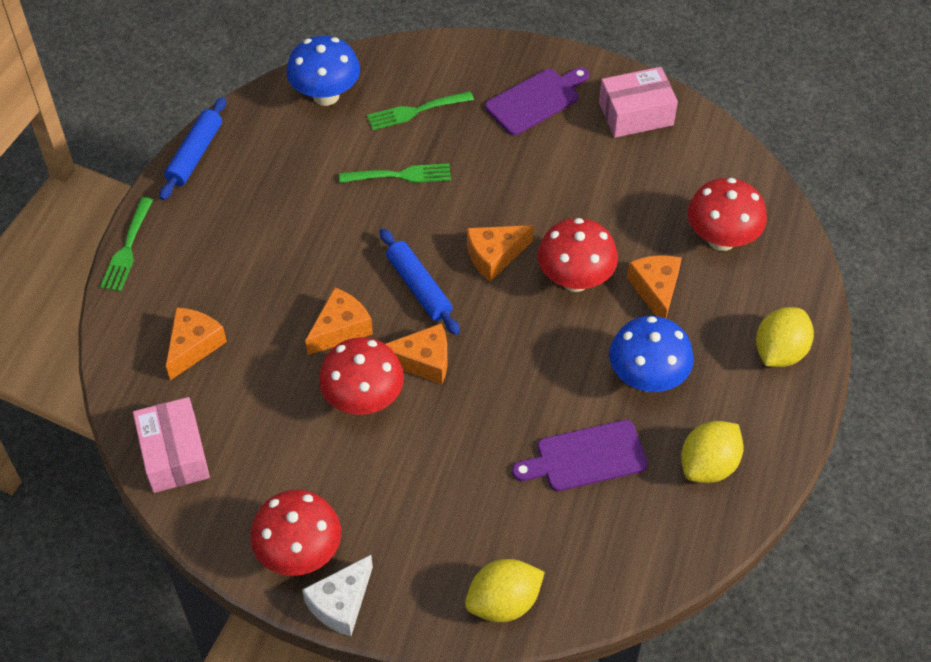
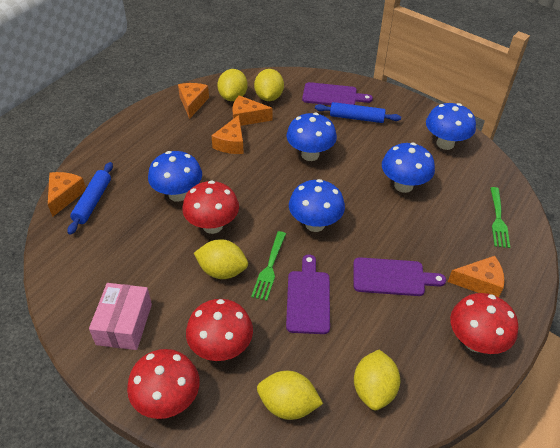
blue mushroom: [286,36,360,106] [609,316,694,392] = 2 -> [148,151,202,202] [286,113,337,161] [289,179,345,232] [382,143,435,193] [426,103,476,150] = 5
green fork: [100,197,153,291] [339,163,451,183] [367,92,474,130] = 3 -> [251,231,286,301] [490,187,510,248] = 2
pink box: [133,397,210,493] [599,67,678,138] = 2 -> [89,283,152,350] = 1
purple cutting board: [485,67,589,135] [512,420,648,491] = 2 -> [286,254,330,334] [302,82,373,105] [353,257,446,296] = 3
white cheese: [302,555,373,636] = 1 -> none = 0
yellow lemon: [465,559,545,622] [681,421,744,483] [756,307,814,367] = 3 -> [194,239,248,279] [217,69,248,101] [254,69,284,101] [257,371,323,420] [354,350,400,410] = 5

